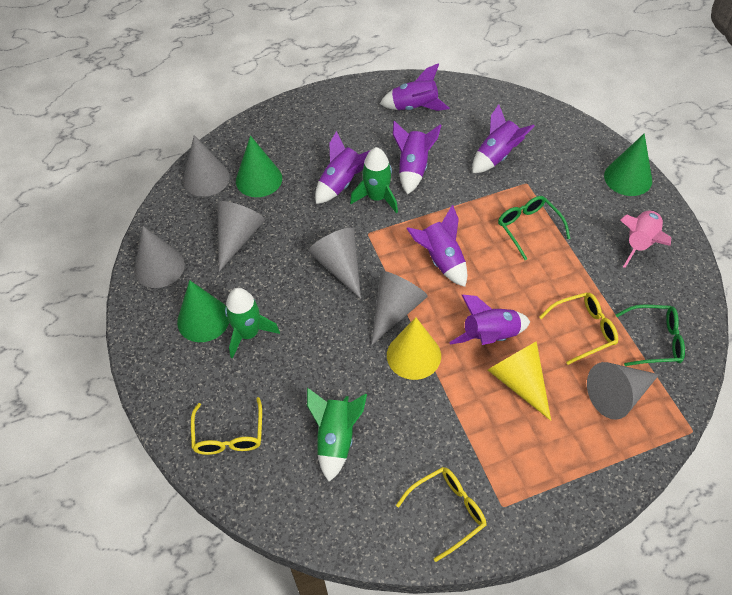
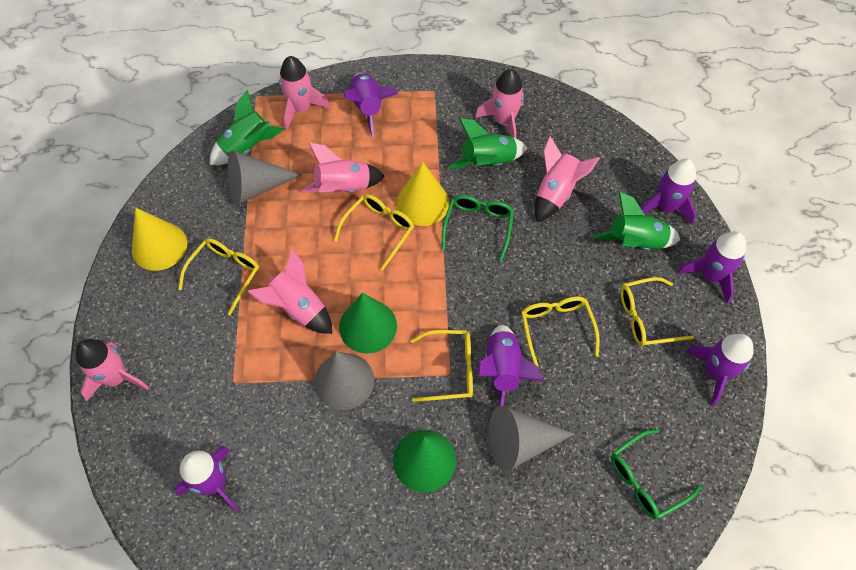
green cone: [177,280,229,342] [236,136,282,197] [604,133,652,196] = 3 -> [339,293,397,353] [393,430,456,492] = 2
grey cone: [134,226,185,288] [183,135,230,197] [217,201,265,272] [308,228,361,299] [371,271,428,345] [587,362,659,420] = 6 -> [227,150,302,205] [314,351,374,410] [489,406,575,471] = 3
pink rocket: [620,210,671,268] = 1 -> [76,339,148,401] [247,249,332,334] [279,56,330,130] [301,143,385,193] [475,69,524,138] [534,136,600,222] = 6
yellow glasses: [191,397,262,455] [396,467,486,562] [540,292,618,365] = 3 -> [178,238,260,316] [334,194,414,270] [411,330,473,402] [521,296,600,367] [621,277,694,347] = 5

